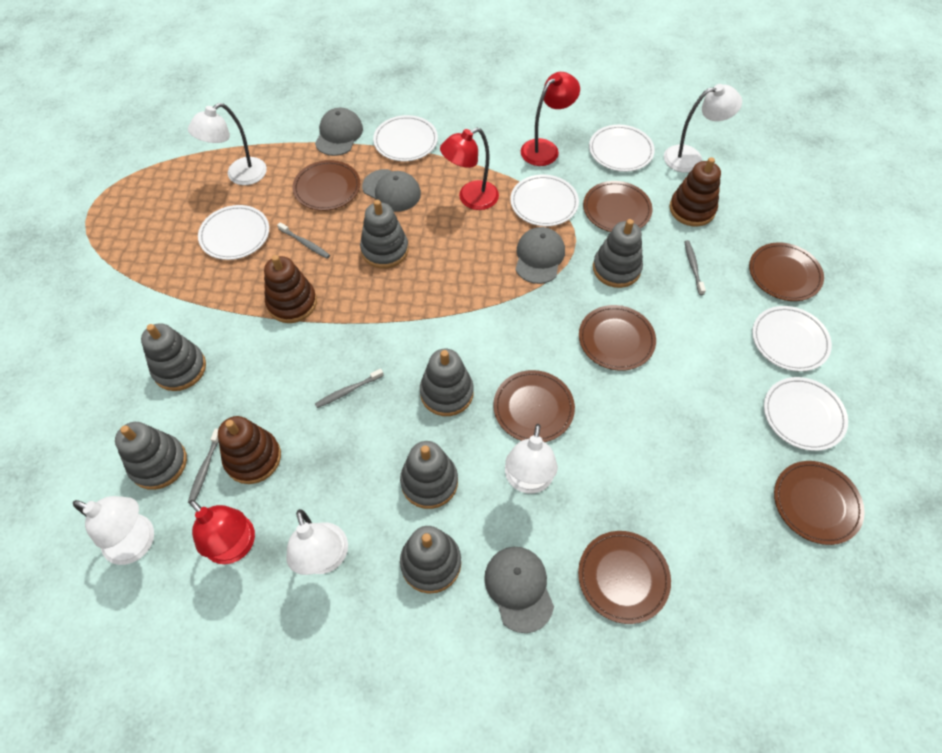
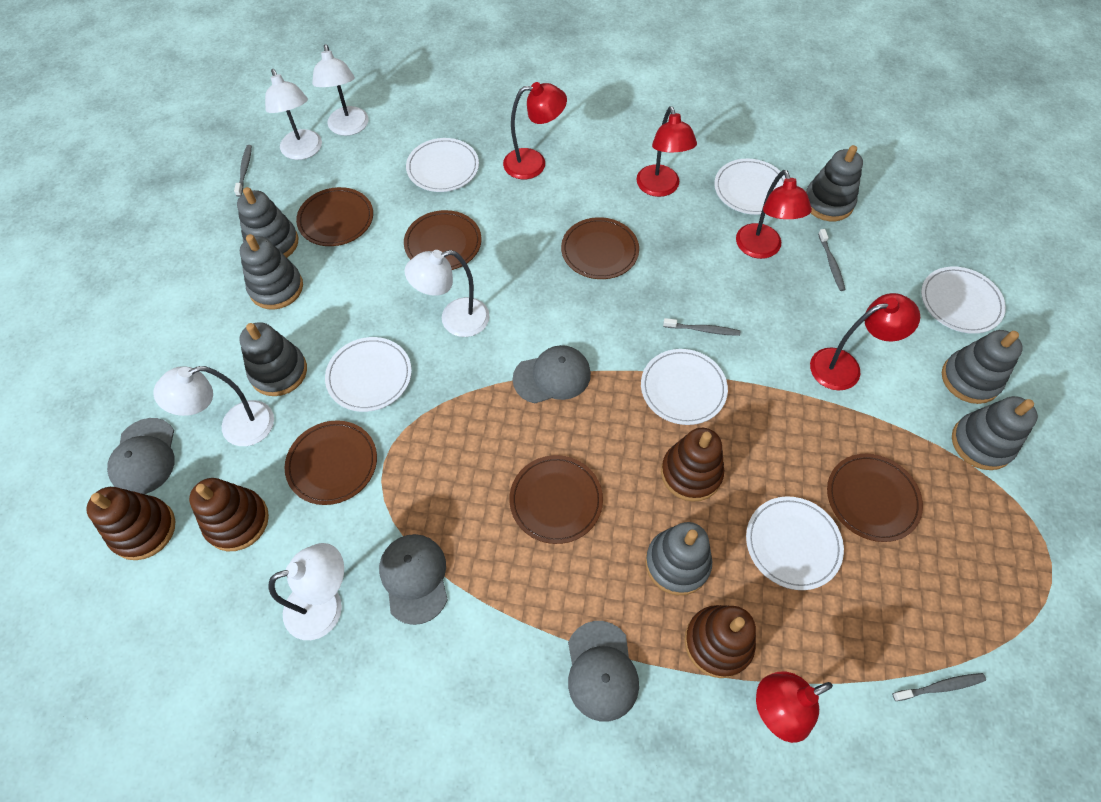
brown plate: [293,160,360,211] [493,370,575,442] [578,531,671,624] [579,305,656,371] [583,181,653,232] [749,243,824,301] [774,461,865,545] = 7 -> [285,420,377,505] [296,187,373,246] [404,210,481,270] [509,455,603,544] [561,217,639,279] [827,454,923,542] = 6
brown stacking toy: [218,416,281,484] [264,255,317,323] [670,157,721,226] = 3 -> [86,487,175,560] [189,478,269,551] [661,428,724,502] [684,605,756,678] = 4
red lamp: [189,500,255,564] [440,128,499,210] [521,72,580,166] = 3 -> [503,82,567,179] [636,106,697,197] [736,170,812,259] [756,671,833,743] [810,293,920,391] = 5

